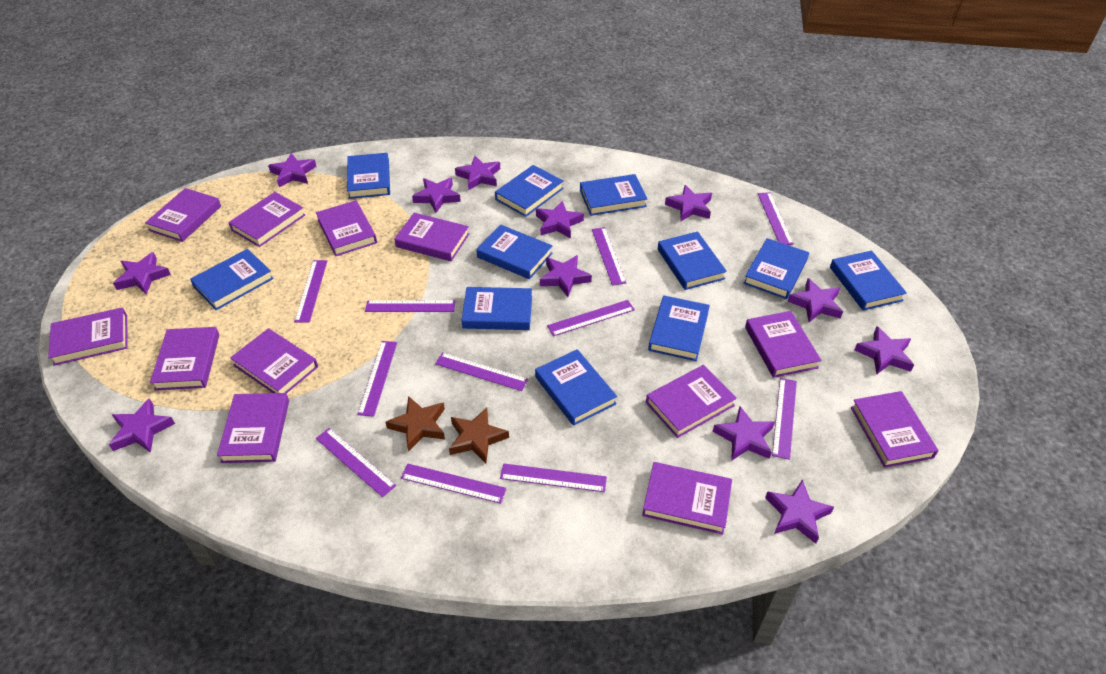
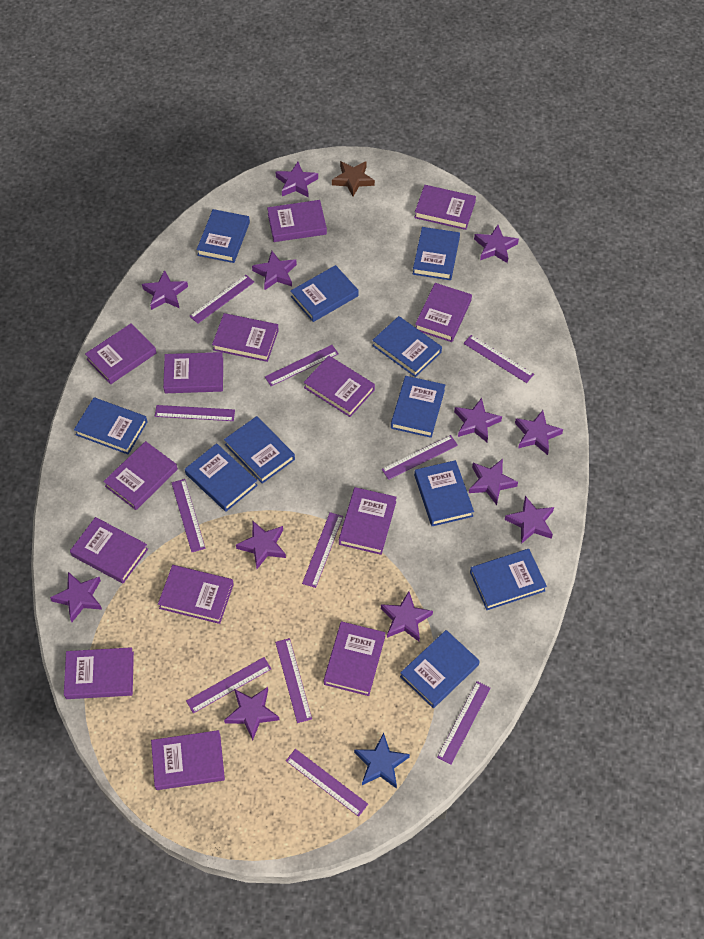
blue star: none = 0 -> [354,733,410,789] = 1
brown star: [386,396,445,452] [449,407,509,463] = 2 -> [332,161,375,196] = 1
purple book: [48,307,128,366] [145,188,221,242] [150,327,219,390] [217,393,289,463] [228,192,305,247] [230,328,318,394] [316,200,377,256] [394,213,469,261] [642,462,732,535] [646,365,737,438] [745,311,822,378] [851,391,938,468] = 12 -> [64,647,134,699] [70,517,148,584] [85,323,156,384] [103,441,178,510] [151,730,225,790] [158,565,234,624] [163,352,223,393] [212,313,279,362] [267,200,327,242] [304,356,375,417] [324,621,385,696] [339,487,397,555] [414,185,476,230] [415,283,472,342] = 14

